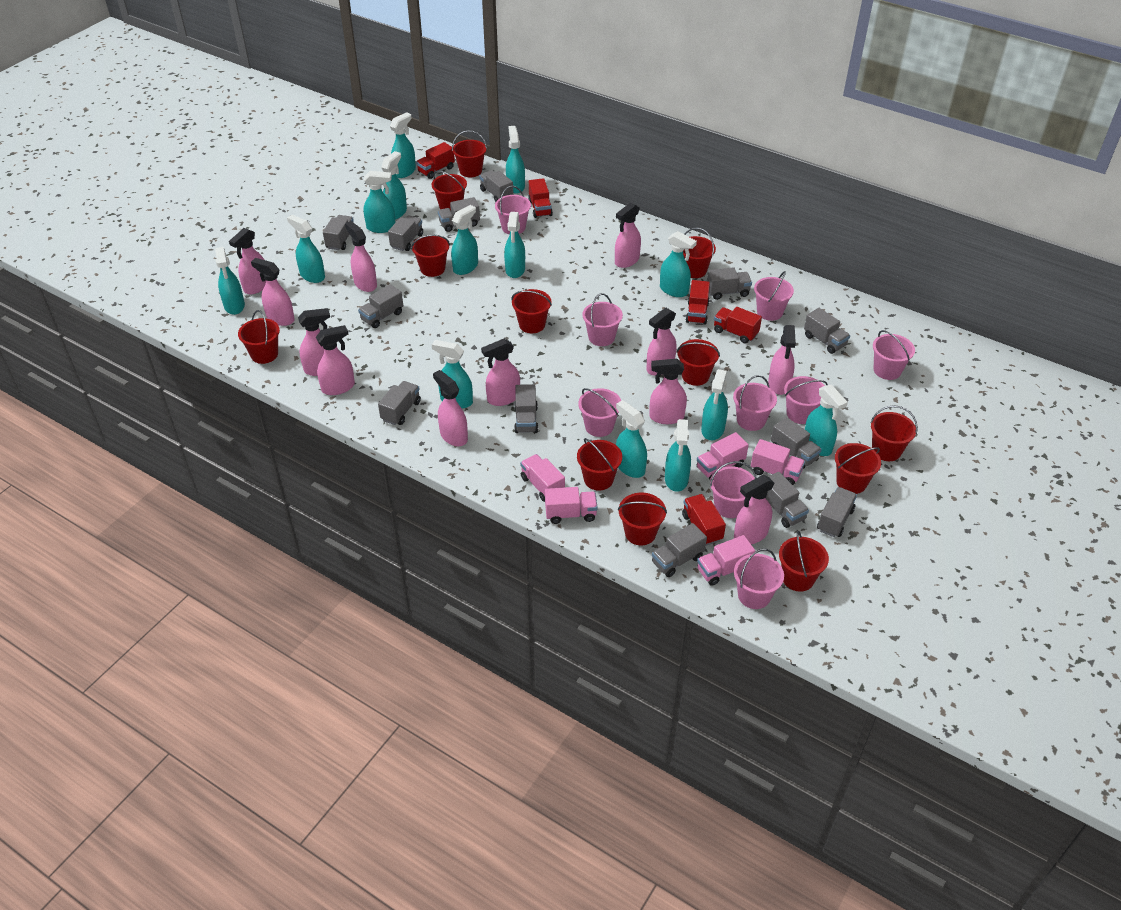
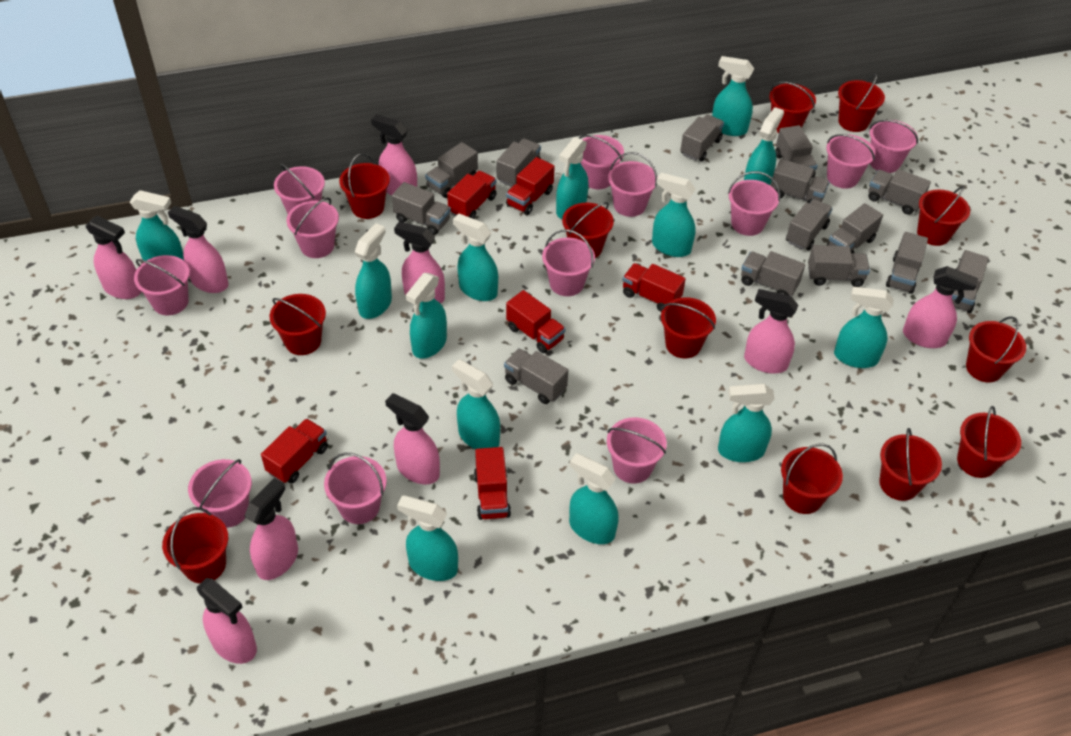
grey truck: [323,215,354,250] [358,284,403,328] [378,381,421,425] [388,216,423,251] [438,197,480,232] [479,170,513,202] [514,384,538,433] [652,523,707,577] [707,267,752,300] [765,472,809,528] [771,417,822,469] [804,308,850,354] [817,487,857,537] = 13 -> [392,182,451,235] [425,142,478,198] [497,139,541,187] [504,348,568,404] [680,114,724,161] [741,251,805,296] [771,159,830,203] [775,125,818,178] [786,199,833,250] [808,245,870,287] [827,203,883,253] [868,169,931,215] [886,232,928,294] [952,250,989,313] = 14
pink bucket: [495,186,531,234] [578,388,621,437] [583,293,623,346] [710,461,757,518] [733,375,777,431] [734,548,784,609] [754,271,794,321] [784,376,828,424] [873,330,915,380] = 9 -> [134,255,190,315] [188,459,252,528] [274,163,325,214] [287,197,339,258] [324,453,387,524] [542,230,595,296] [579,135,624,189] [607,417,667,484] [608,152,658,217] [728,171,780,236] [826,134,875,189] [870,120,918,173] = 12
pink spray bottle: [229,228,266,295] [251,258,295,326] [298,308,330,376] [316,325,355,395] [345,221,377,292] [433,370,468,446] [481,339,520,406] [615,203,641,268] [647,308,677,376] [649,359,687,424] [734,475,774,544] [768,325,796,395] = 12 -> [85,216,141,299] [168,206,229,293] [197,578,257,664] [244,478,298,580] [371,114,417,196] [385,393,440,484] [394,222,445,304] [744,289,798,374] [903,266,978,348] = 9
pink truck: [520,454,565,502] [545,487,598,524] [697,432,749,480] [697,535,755,586] [751,439,805,485] = 5 -> none = 0
red truck: [416,142,455,179] [528,178,553,218] [682,494,726,545] [686,280,710,325] [714,307,762,344] = 5 -> [261,418,328,483] [447,171,497,219] [474,447,511,520] [506,157,555,215] [506,290,566,353] [622,263,686,312] = 6
turquoise spray bottle: [215,247,245,315] [287,215,325,283] [364,171,396,233] [381,151,407,220] [390,112,416,178] [432,340,473,409] [451,205,478,275] [504,212,525,278] [506,126,525,194] [616,400,647,478] [660,231,697,297] [665,419,691,492] [701,369,728,440] [805,385,848,456] = 14 -> [130,190,184,261] [355,223,392,319] [397,495,458,581] [406,273,447,359] [452,359,500,449] [453,214,498,301] [556,137,589,219] [569,453,619,544] [652,173,696,257] [712,56,754,136] [718,384,775,462] [744,107,784,185] [834,287,894,368] = 13

